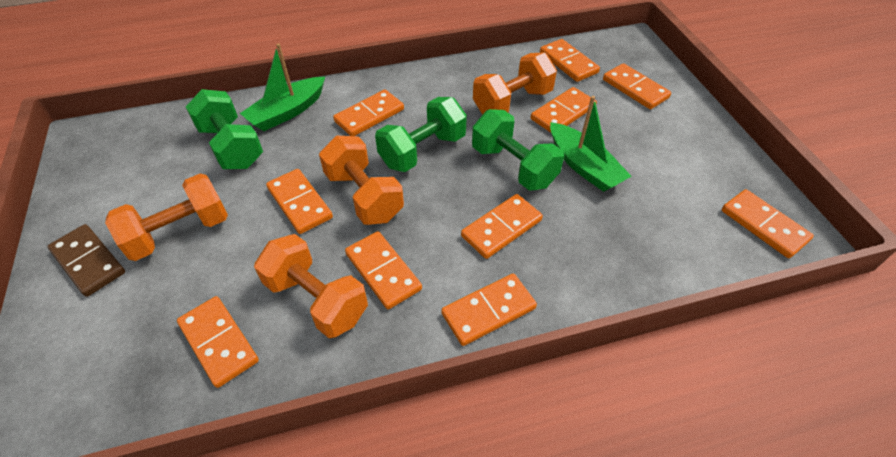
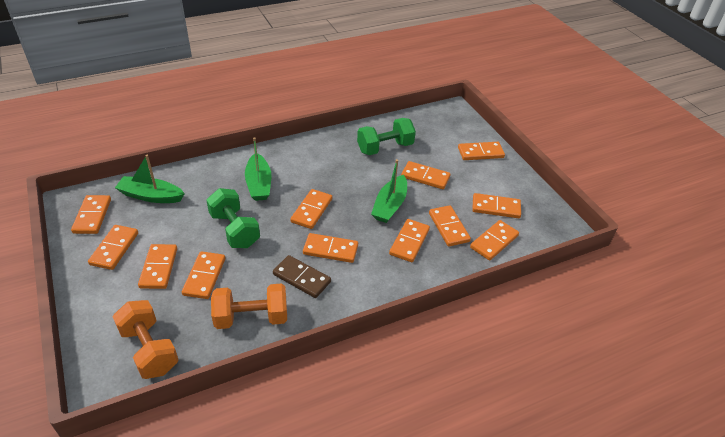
green boat: [240,43,325,131] [550,96,631,192] = 2 -> [115,155,185,203] [245,137,271,201] [371,159,407,223] = 3
green dumbbell: [186,89,263,169] [375,97,467,172] [472,109,564,191] = 3 -> [206,188,260,248] [357,118,416,155] = 2
orange domino: [177,296,259,388] [266,169,333,234] [333,90,404,136] [345,231,422,309] [441,274,537,346] [461,194,543,259] [531,87,597,133] [540,39,600,82] [603,63,671,109] [722,189,814,258] = 10 -> [71,195,111,234] [88,225,138,270] [138,244,177,289] [182,251,225,299] [290,189,332,229] [303,233,358,263] [389,219,430,262] [401,161,450,189] [429,205,471,247] [458,142,505,160] [470,220,519,261] [472,193,521,218] = 12
orange dumbbell: [105,173,228,261] [254,234,368,338] [319,136,404,225] [473,52,557,115] = 4 -> [112,300,178,379] [211,284,287,329] = 2

